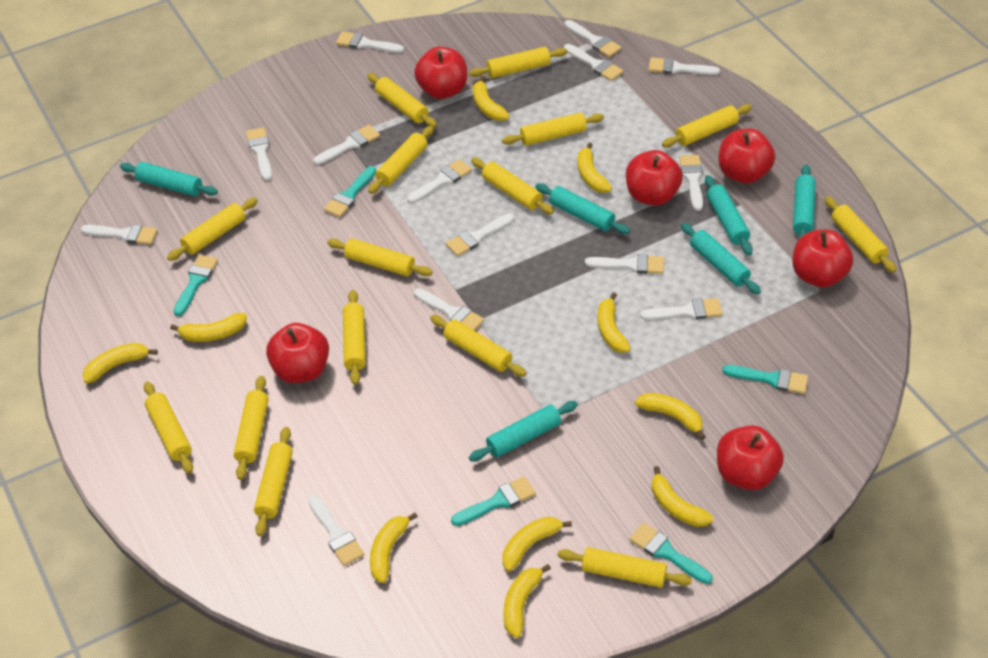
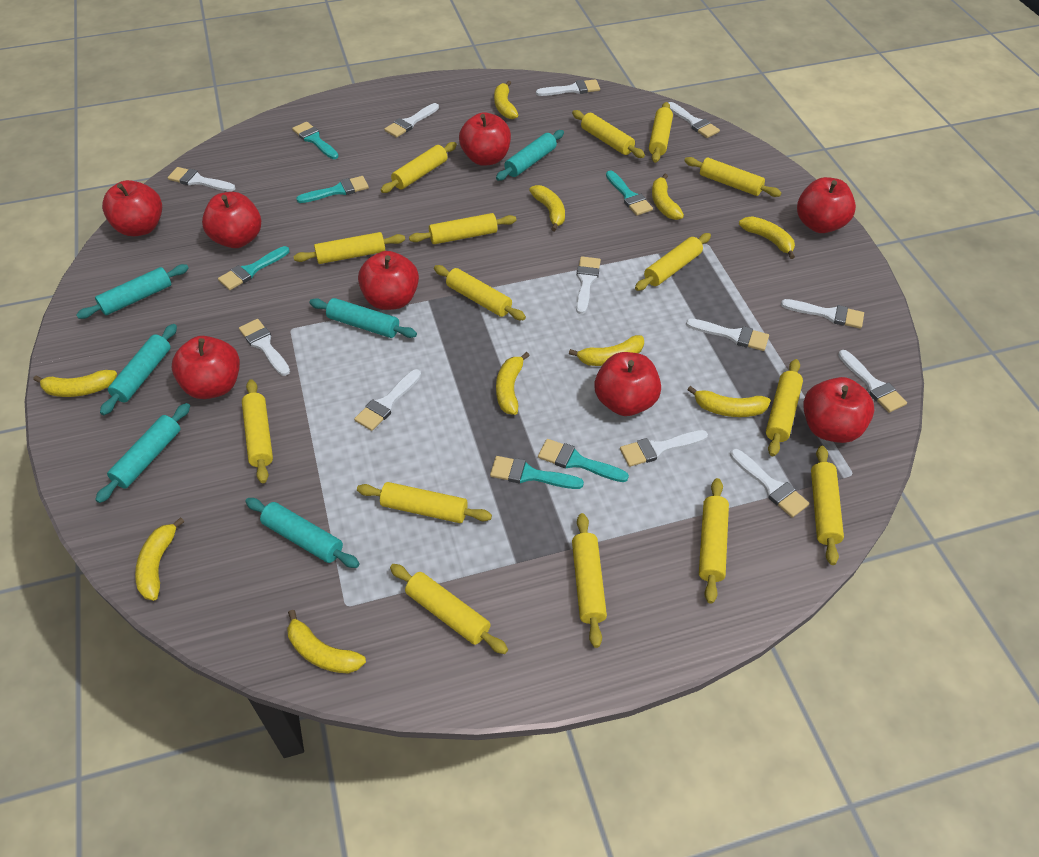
red apple: [266,323,329,383] [414,47,467,99] [626,150,683,206] [717,425,784,490] [719,129,775,184] [792,230,853,288] = 6 -> [102,180,162,236] [172,336,240,399] [202,192,261,248] [358,251,419,310] [459,112,511,166] [594,352,661,416] [797,177,856,233] [803,377,874,443] = 8
turquoise brush: [173,255,218,316] [324,166,376,217] [451,476,536,526] [629,523,713,584] [722,365,808,394] = 5 -> [218,246,289,290] [292,122,339,159] [296,176,369,203] [490,456,584,489] [538,439,629,482] [606,171,653,216] = 6
white brush: [81,224,158,245] [246,127,272,181] [308,495,364,566] [313,125,380,165] [336,31,404,53] [407,159,472,203] [414,288,484,331] [446,213,514,256] [564,20,622,57] [564,44,623,81] [585,254,664,274] [640,298,723,320] [648,57,720,75] [679,155,703,211] = 14 -> [168,167,235,192] [239,319,290,376] [354,369,421,431] [384,103,439,138] [536,79,600,96] [576,256,601,314] [620,430,708,467] [669,102,720,138] [686,318,769,351] [730,449,809,518] [781,299,864,329] [838,350,907,413] = 12

